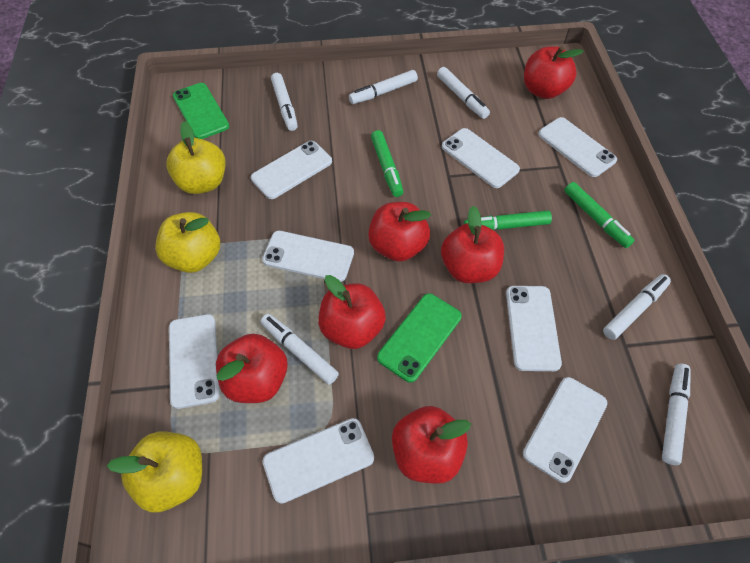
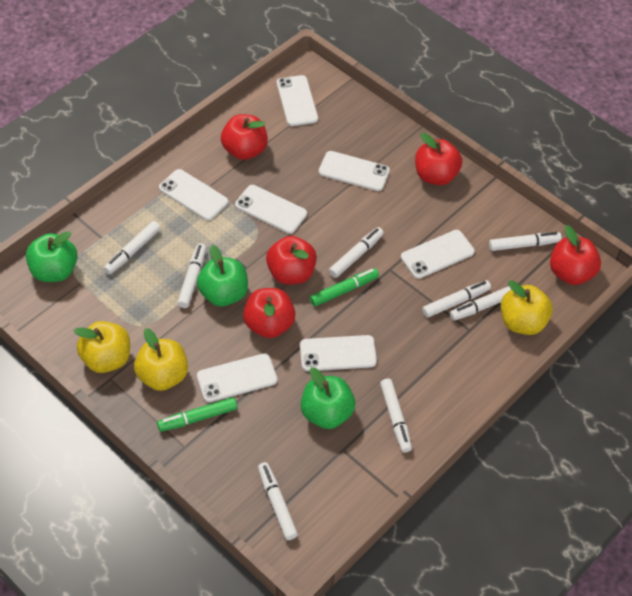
green apple: none = 0 -> [26,231,78,282] [197,245,248,306] [301,367,355,429] = 3
green marker: [371,130,403,197] [464,211,552,230] [564,182,635,248] = 3 -> [157,397,237,432] [310,268,379,306] = 2
green phone: [173,83,229,139] [377,293,462,383] = 2 -> none = 0
red apple: [216,334,288,403] [318,275,386,349] [368,202,431,262] [392,406,471,484] [441,206,504,283] [524,46,584,99] = 6 -> [221,114,268,160] [243,288,296,338] [266,236,317,284] [415,133,462,185] [550,225,601,285] = 5
white marker: [261,314,339,385] [271,73,298,131] [349,70,418,104] [437,67,490,119] [603,274,671,340] [662,363,691,465] = 6 -> [104,221,161,274] [177,243,206,308] [258,462,298,540] [329,227,384,278] [380,378,412,453] [422,280,491,318] [450,286,512,321] [489,232,562,251] = 8
white phone: [169,314,220,409] [251,141,332,199] [262,231,354,282] [263,418,374,504] [442,128,520,188] [506,286,562,371] [523,377,607,483] [538,117,617,177] = 8 -> [159,169,228,221] [197,353,277,402] [235,185,307,234] [277,75,318,126] [300,335,377,371] [319,151,390,191] [401,230,475,279] = 7

